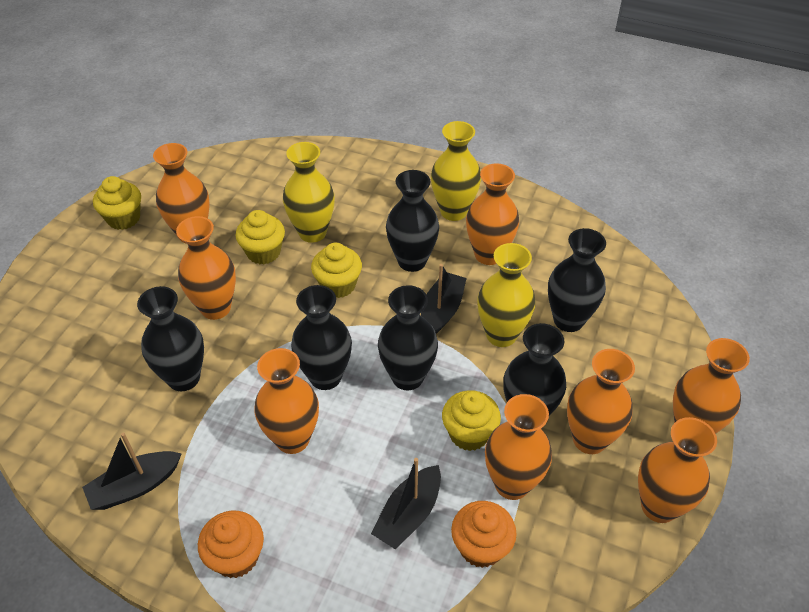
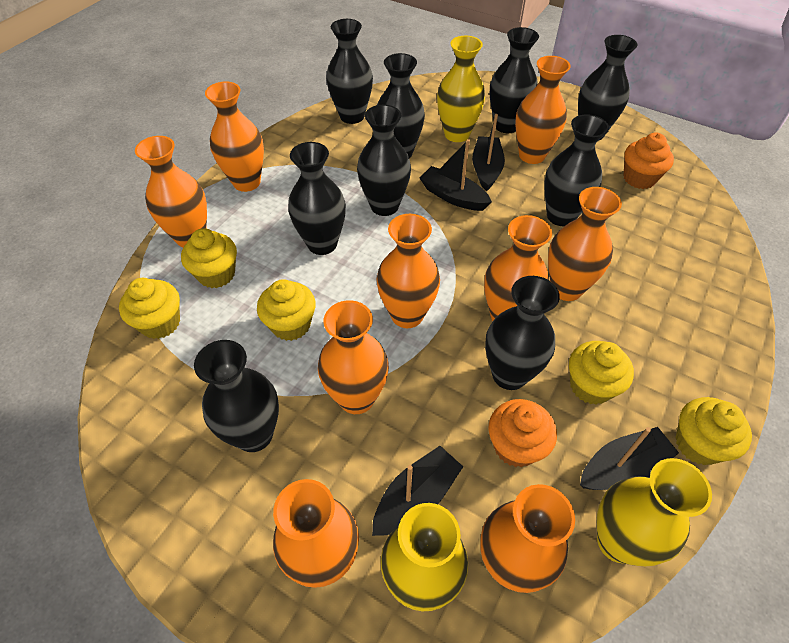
black boat: [82,432,182,510] [371,458,441,550] [421,264,467,334] = 3 -> [372,446,463,536] [420,139,492,211] [472,114,505,191] [580,427,679,490] = 4
black vase: [137,286,204,391] [291,285,352,390] [378,285,438,390] [386,170,439,272] [503,323,566,416] [548,228,606,332] = 6 -> [194,340,279,452] [288,142,346,255] [326,19,373,124] [357,105,411,216] [377,53,425,159] [485,276,560,390] [490,27,539,133] [544,114,609,226] [578,35,638,141] = 9
orange vase: [153,143,210,243] [176,216,236,320] [255,348,319,454] [466,163,519,265] [485,394,552,500] [567,349,635,454] [638,417,717,523] [673,338,750,434] = 8 -> [135,136,207,248] [205,82,264,192] [273,479,359,588] [318,300,389,414] [377,214,440,328] [481,484,575,593] [484,215,552,321] [515,56,571,164] [548,187,622,301] = 9
yellow cupcake: [93,176,141,230] [236,210,285,265] [311,243,362,298] [442,390,501,451] = 4 -> [119,278,180,339] [181,228,237,288] [257,279,316,341] [569,341,634,405] [675,397,752,465] = 5

